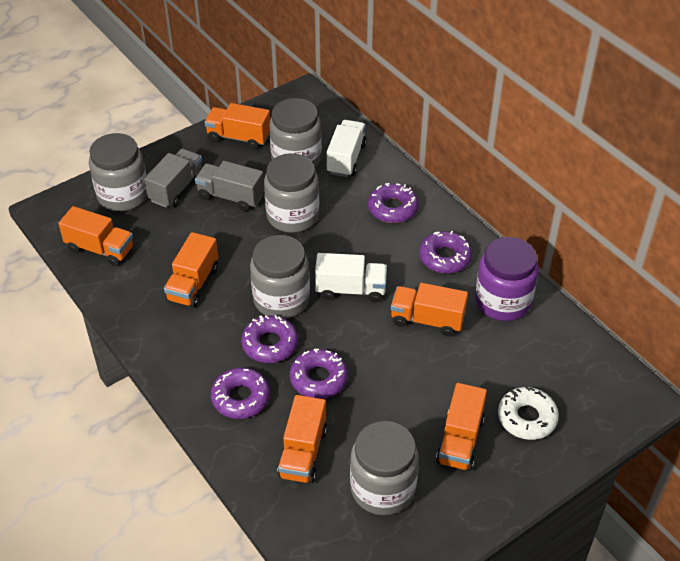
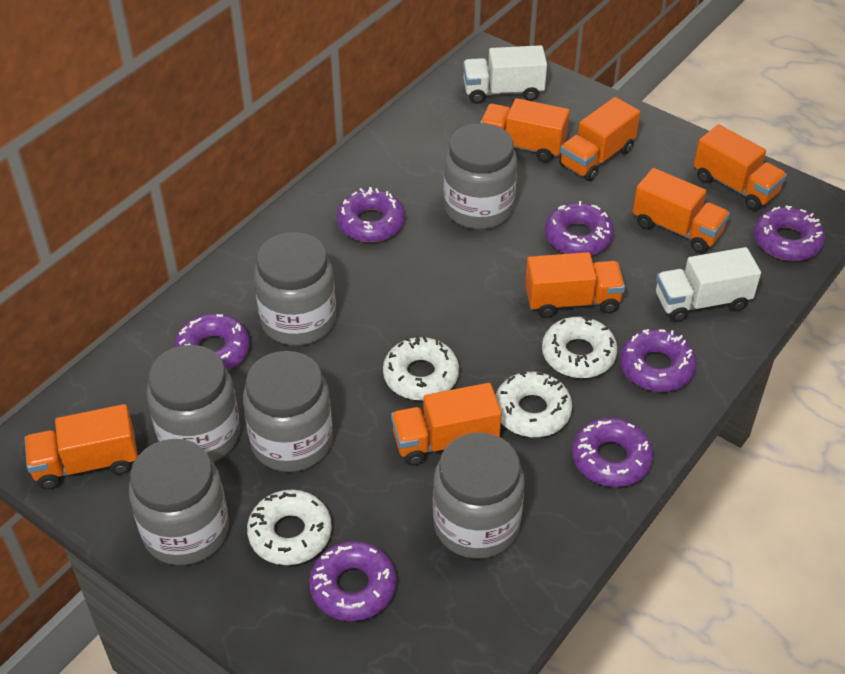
grey jar: [89,133,147,211] [250,235,310,319] [264,153,319,233] [269,98,322,168] [350,421,419,515] = 5 -> [129,439,229,566] [146,345,240,462] [243,351,333,472] [254,232,336,346] [433,432,525,559] [444,123,517,229] = 6
grey truck: [144,149,202,207] [195,161,264,211] = 2 -> none = 0
orange truck: [58,206,133,266] [164,232,218,308] [204,103,270,150] [277,395,327,484] [391,283,468,337] [436,383,487,471] = 6 -> [24,404,138,490] [391,383,502,466] [480,98,570,163] [525,252,625,318] [559,97,640,181] [633,168,730,253] [694,124,787,210] = 7
purple donut: [211,367,270,419] [241,315,298,363] [290,349,348,399] [368,183,419,223] [419,231,472,274] = 5 -> [174,313,250,370] [309,541,396,621] [337,187,405,242] [545,201,614,255] [572,417,653,487] [620,329,697,392] [754,205,825,261] = 7
purple jar: [475,237,539,321] = 1 -> none = 0
white donut: [498,387,559,440] = 1 -> [247,490,332,565] [383,335,459,401] [495,371,572,437] [542,316,618,378] = 4

